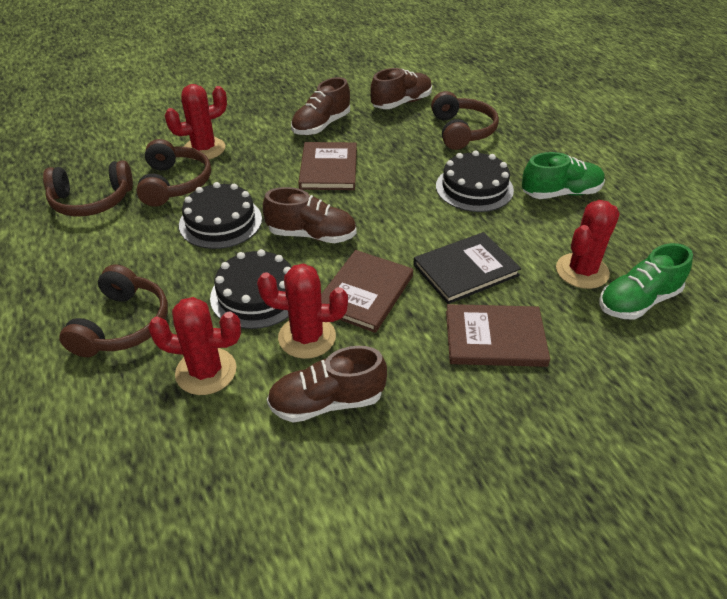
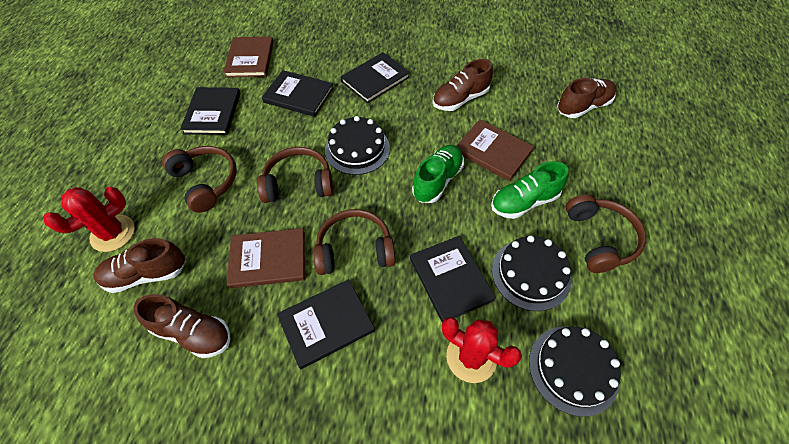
black book: [413,232,521,304] = 1 -> [180,87,241,135] [262,70,334,117] [277,279,375,369] [340,52,410,104] [410,236,496,323] = 5
red cactus: [148,297,241,395] [165,84,227,160] [257,263,348,359] [556,200,620,289] = 4 -> [43,187,135,252] [442,317,522,383] = 2

